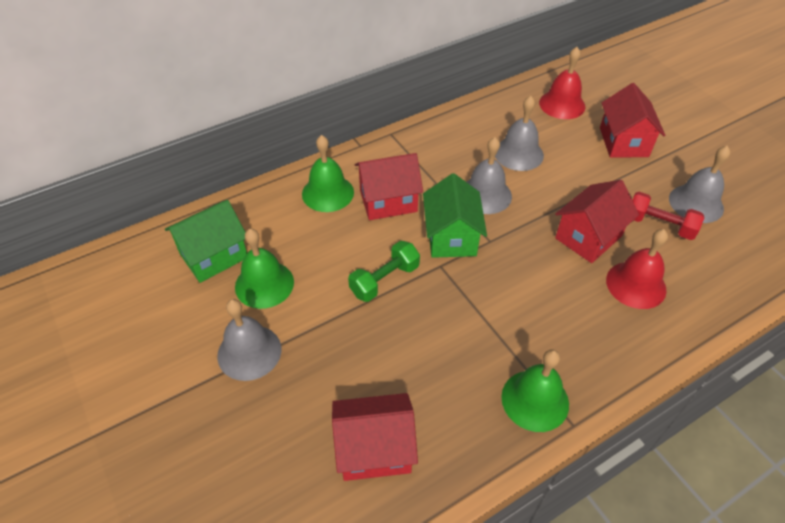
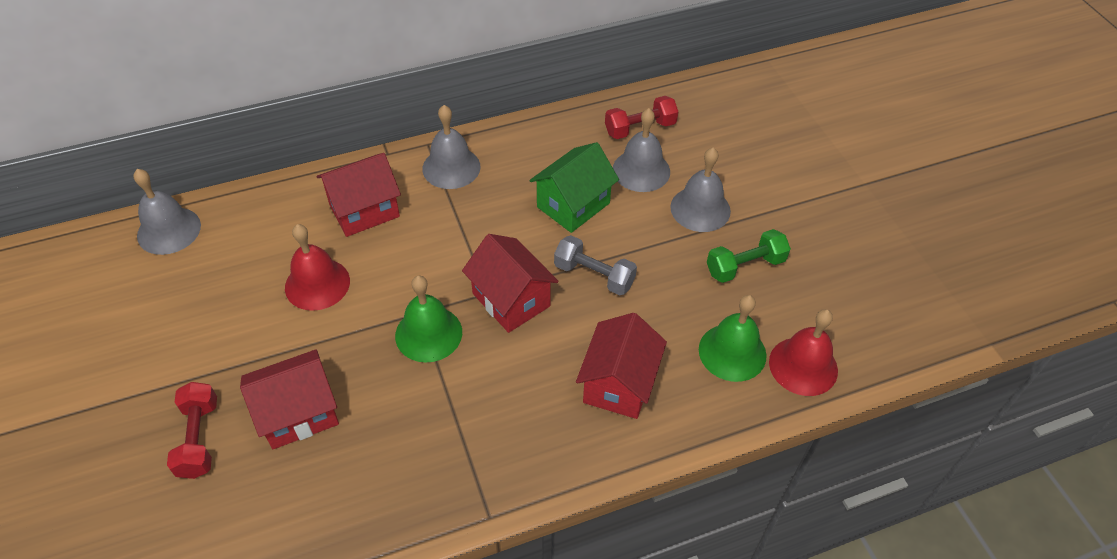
green bell: [235,229,294,309] [302,135,354,212] [501,349,569,432] = 3 -> [395,275,462,363] [699,295,767,382] = 2
green house: [165,200,247,283] [423,173,487,258] = 2 -> [530,142,619,233] = 1
grey dumbbell: none = 0 -> [554,235,637,295] = 1
red dumbbell: [632,192,704,240] = 1 -> [167,382,217,479] [605,96,678,139] = 2

